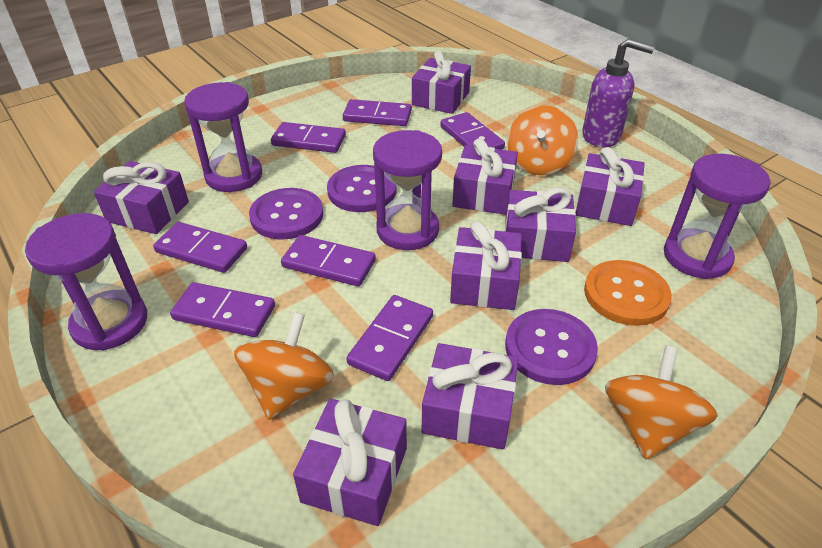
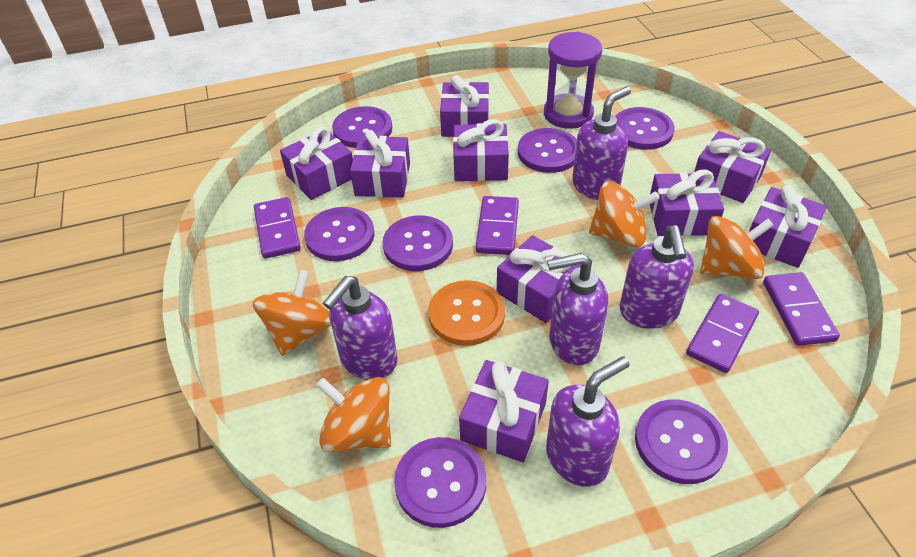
orange spinning top: [234,312,334,420] [507,105,578,175] [605,345,718,460] = 3 -> [252,269,331,356] [316,377,391,452] [589,181,660,247] [700,216,774,279] = 4
purple button: [249,188,323,239] [327,165,397,212] [505,309,598,385] = 3 -> [304,207,374,261] [332,106,392,148] [383,215,453,271] [394,437,486,528] [518,128,577,173] [615,107,675,150] [635,399,728,484] = 7
purple domino: [153,222,247,273] [170,282,275,337] [271,122,346,153] [281,235,376,287] [343,99,412,126] [346,295,433,381] [440,112,505,150] = 7 -> [254,197,301,259] [476,196,519,255] [686,294,759,373] [763,272,840,346] = 4
purple gift: [94,161,189,234] [293,399,407,526] [412,51,471,114] [422,343,519,450] [450,221,522,310] [452,138,518,215] [505,187,576,262] [576,147,645,226] = 8 -> [280,127,353,200] [350,130,410,197] [440,75,489,137] [453,119,509,181] [459,360,549,462] [497,235,581,323] [650,170,724,236] [694,131,771,203] [749,185,827,268] = 9
purple hourglass: [25,213,147,351] [184,82,262,192] [373,130,442,250] [664,154,771,279] = 4 -> [544,32,602,129] = 1
purple soap dispenser: [582,38,655,148] = 1 -> [323,276,397,380] [546,356,630,487] [547,253,608,365] [572,86,631,200] [619,225,694,329] = 5

